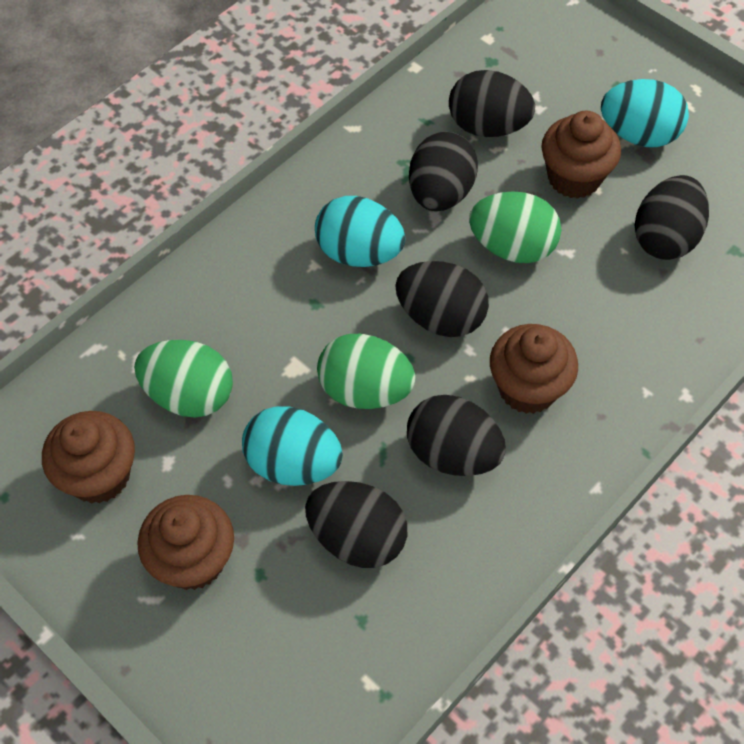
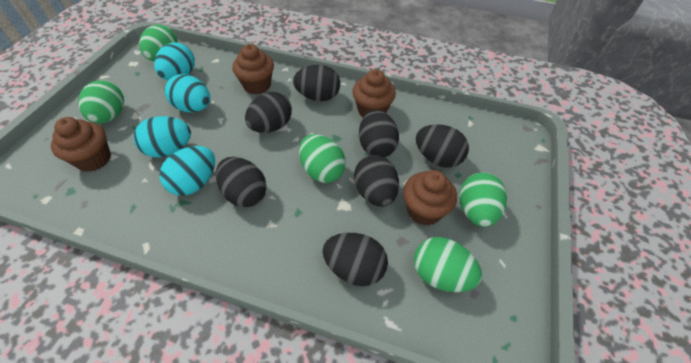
black egg: [305,481,407,568] [395,261,489,337] [407,395,506,476] [409,132,478,211] [449,70,535,137] [634,175,709,260] = 6 -> [216,157,267,207] [245,92,292,133] [293,65,340,101] [322,233,388,286] [354,155,399,207] [359,110,399,157] [416,124,469,168] = 7
green egg: [134,340,233,418] [317,334,416,409] [469,191,562,263] = 3 -> [78,80,124,124] [139,25,178,61] [299,134,346,183] [414,237,482,292] [460,173,507,227] = 5
turquoise egg: [242,406,343,486] [315,196,405,267] [601,79,689,147] = 3 -> [133,116,191,157] [154,42,195,80] [160,146,215,196] [164,74,210,113] = 4

